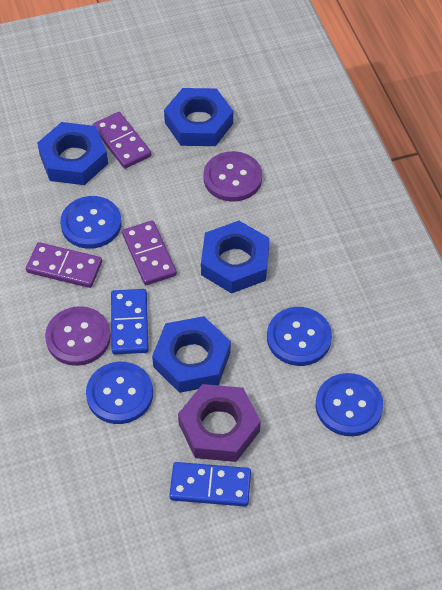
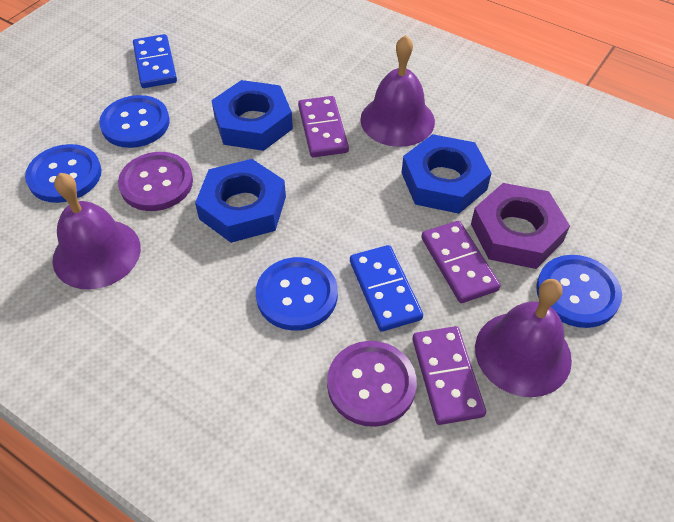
blue nut: [37,122,108,185] [152,316,231,393] [164,88,233,146] [201,221,270,293] = 4 -> [195,159,286,243] [211,80,293,151] [402,134,492,214] = 3
purple bell: none = 0 -> [53,173,141,289] [360,35,435,147] [475,279,572,397] = 3

